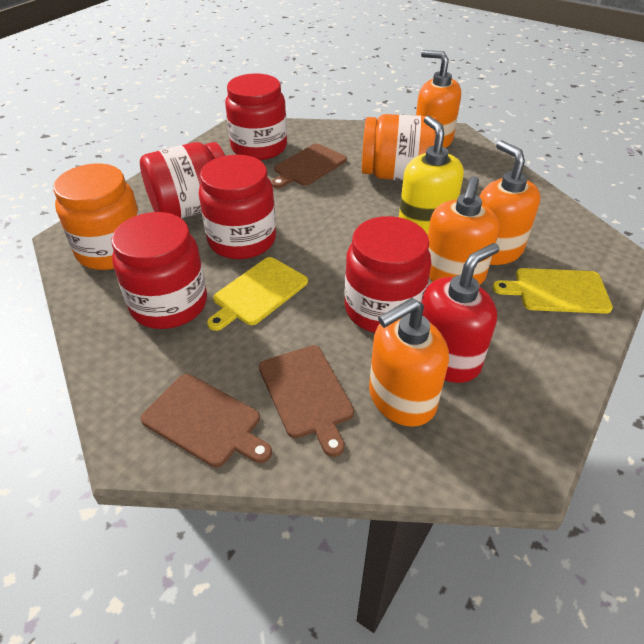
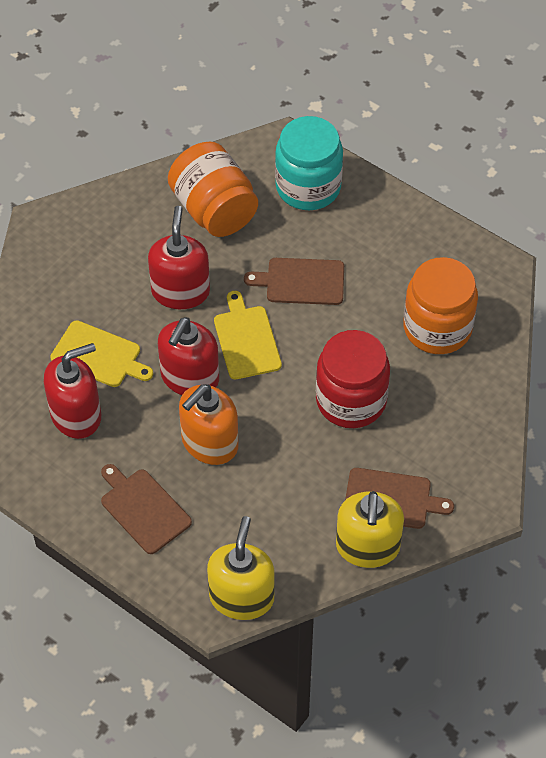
orange soap dispenser: [369,298,449,427] [416,50,461,148] [428,176,499,285] [479,140,540,265] = 4 -> [179,384,239,465] = 1
red jar: [112,212,207,329] [140,142,225,219] [199,155,276,259] [225,74,287,160] [344,216,431,333] = 5 -> [316,330,390,428] = 1
red soap dispenser: [421,243,499,383] = 1 -> [44,343,101,439] [148,206,210,309] [158,317,219,395] = 3
turquoise jar: none = 0 -> [275,116,343,210] = 1
yellow soap dispenser: [399,116,464,235] = 1 -> [207,516,274,620] [336,491,404,568] = 2

